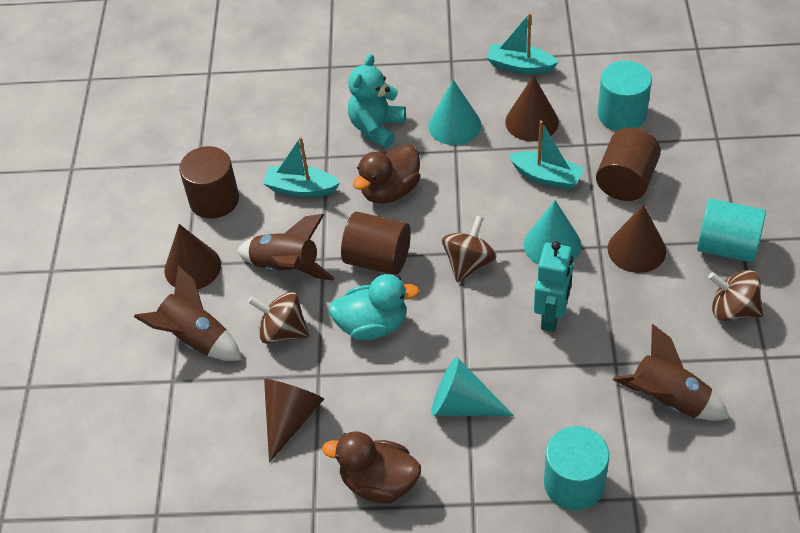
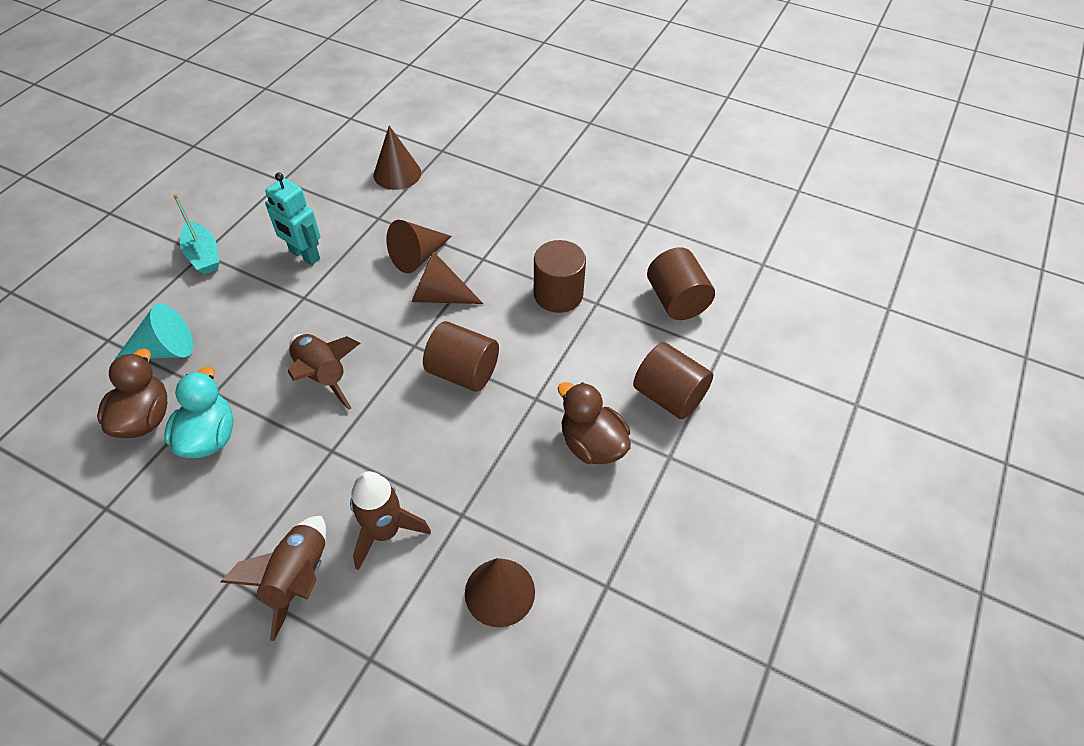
brown cylinder: [179,146,239,219] [341,212,411,275] [596,127,661,201] = 3 -> [423,321,499,392] [534,240,586,313] [633,342,713,419] [647,247,715,320] = 4
brown spinning top: [248,292,310,344] [442,216,497,282] [708,270,763,321] = 3 -> none = 0
turquoise boat: [263,137,340,197] [487,13,559,74] [509,120,585,190] = 3 -> [173,194,219,274] = 1
turquoise cone: [428,79,481,145] [431,357,514,416] [524,200,581,265] = 3 -> [115,304,193,359] = 1
turquoise cylinder: [544,426,609,510] [598,61,652,131] [697,199,766,263] = 3 -> none = 0
turquoise teddy bear: [348,54,406,148] = 1 -> none = 0

